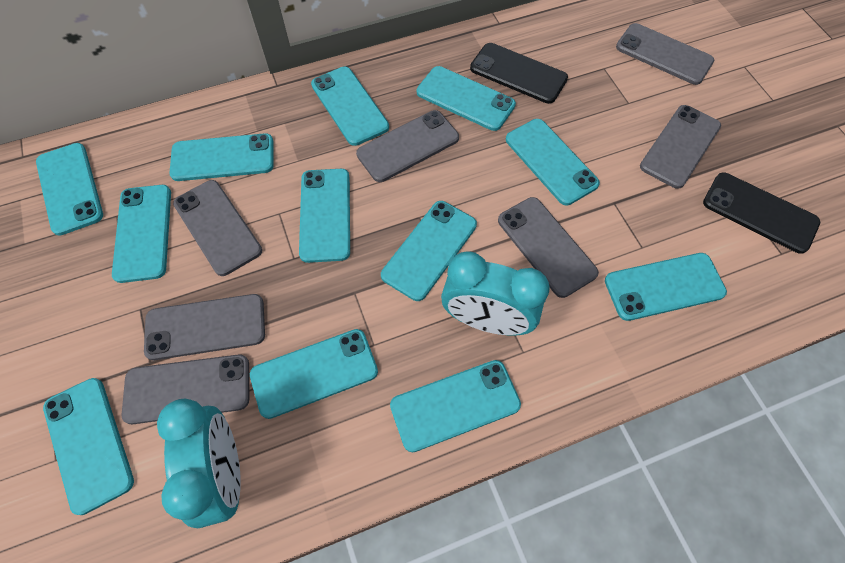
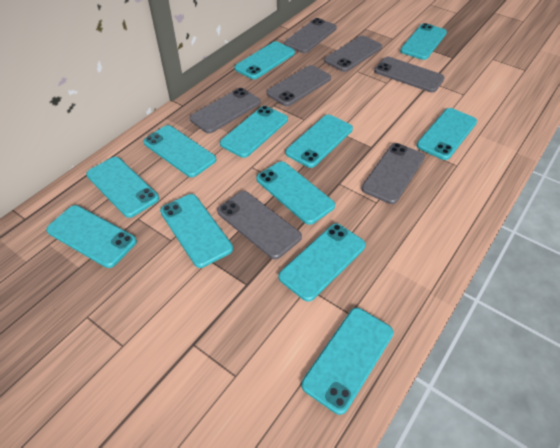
black phone: [470,43,568,104] [703,172,820,254] = 2 -> none = 0
turquoise clock: [157,398,241,528] [441,252,550,336] = 2 -> none = 0

